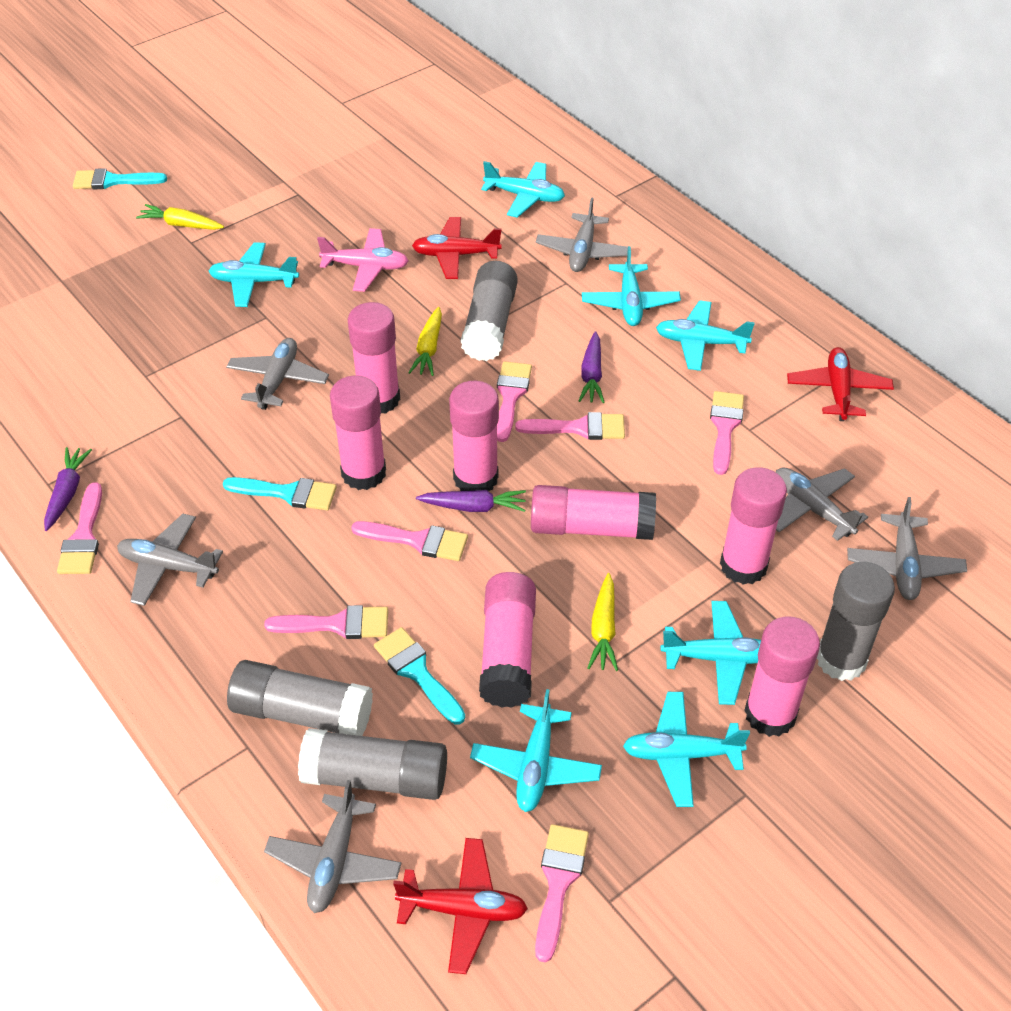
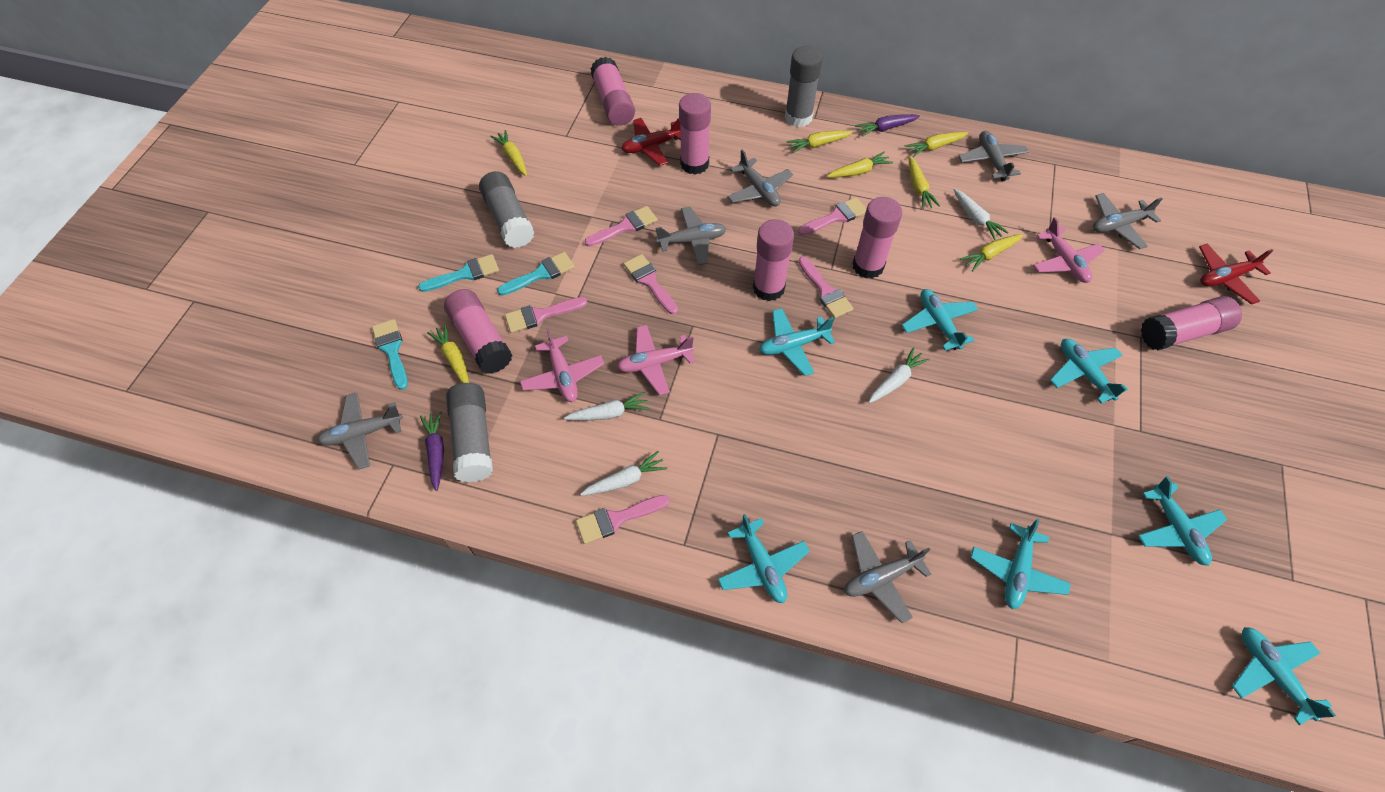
grey glue stick: [227,660,373,736] [298,728,447,800] [460,261,518,361] [817,562,895,681] = 4 -> [446,383,493,482] [479,171,535,248] [785,46,823,127] = 3
pink brush: [57,483,102,574] [264,605,388,639] [351,521,468,561] [497,361,532,442] [515,412,625,440] [535,824,589,963] [710,391,744,475] = 7 -> [505,297,587,333] [576,495,670,544] [585,206,657,247] [624,254,678,314] [798,197,867,236] [798,256,854,318] = 6
pink glue stick: [330,375,386,490] [348,302,400,414] [449,381,499,491] [479,572,536,708] [531,485,656,540] [720,467,787,585] [744,616,820,737] = 7 -> [444,289,512,374] [590,57,635,126] [679,93,711,175] [753,219,794,301] [852,197,902,279] [1141,296,1242,350] = 6
pink plane: [317,228,409,292] = 1 -> [520,328,604,402] [617,325,695,395] [1033,217,1105,283] = 3
purple carrot: [44,447,92,531] [416,490,526,512] [579,331,605,403] = 3 -> [420,411,444,491] [855,114,920,137] = 2
red plane: [393,838,528,974] [412,217,501,279] [787,347,894,421] = 3 -> [622,118,681,166] [1199,244,1273,305] = 2
white carrot: none = 0 -> [564,392,650,420] [580,451,667,496] [869,347,930,403] [954,189,1009,240] = 4
yellow carrot: [136,204,224,230] [408,307,442,376] [587,573,618,671] = 3 -> [427,324,469,383] [490,130,527,176] [786,131,853,153] [827,151,893,178] [905,132,968,157] [909,156,940,209] [960,234,1023,272] = 7

